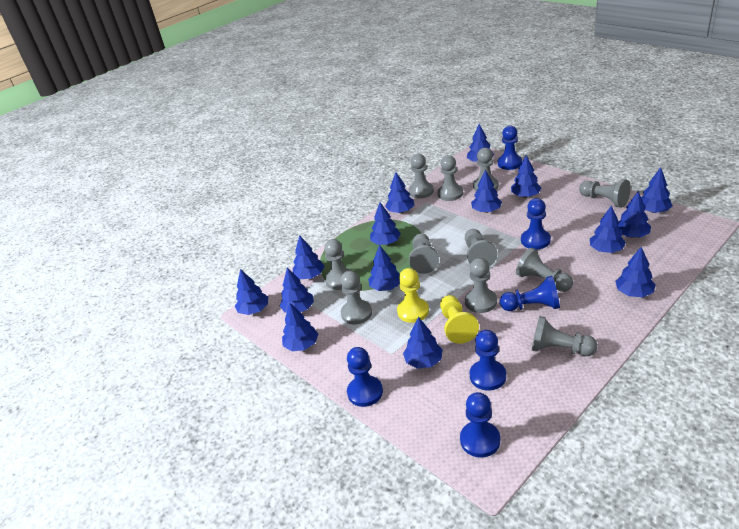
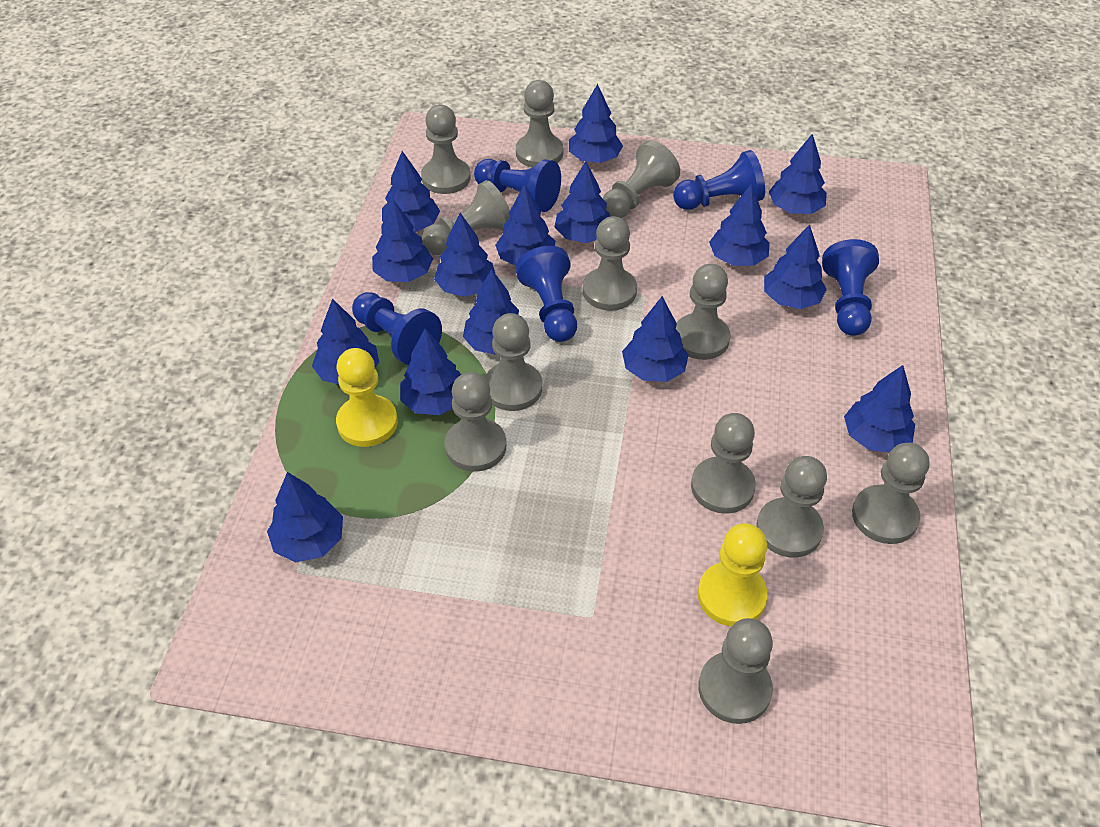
blue pawn: [347,347,383,407] [460,392,500,458] [470,330,506,391] [498,126,522,170] [500,276,560,311] [521,198,551,249] = 6 -> [352,292,442,365] [474,159,561,212] [515,246,577,342] [673,150,765,210] [822,239,879,336] = 5
grey pawn: [324,239,352,290] [340,271,372,325] [409,154,434,199] [409,233,439,274] [438,155,463,201] [465,229,498,266] [465,258,497,313] [473,148,499,191] [516,248,573,292] [532,316,598,356] [579,179,631,208] = 11 -> [421,105,471,194] [422,180,510,255] [445,372,506,472] [485,313,542,411] [516,80,563,167] [583,216,637,311] [603,140,680,218] [676,264,730,360] [691,413,756,514] [698,618,773,724] [756,456,827,558] [852,443,929,544] = 12

